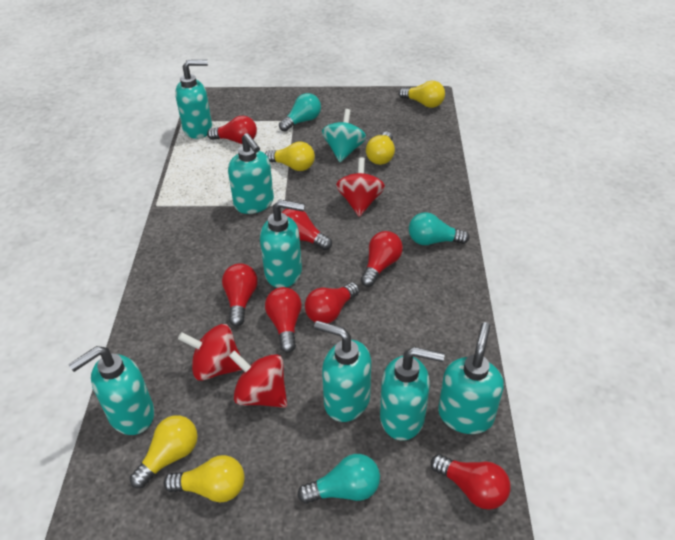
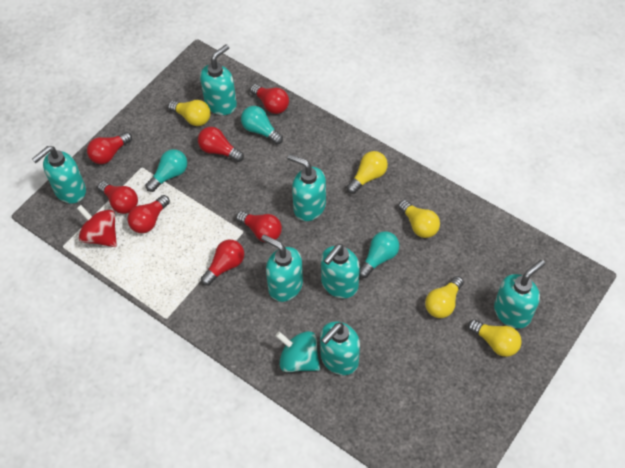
red spinning top: [178,324,242,381] [229,350,287,408] [336,157,385,217] = 3 -> [77,205,117,247] = 1

